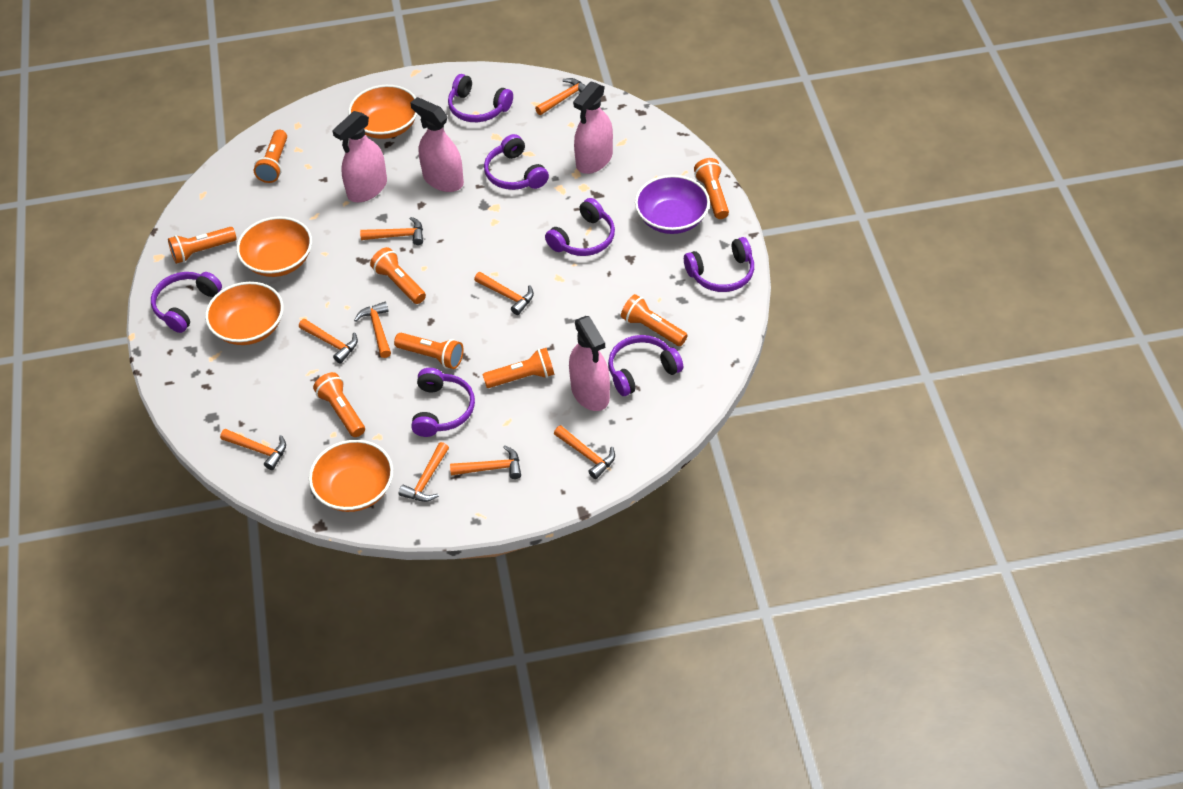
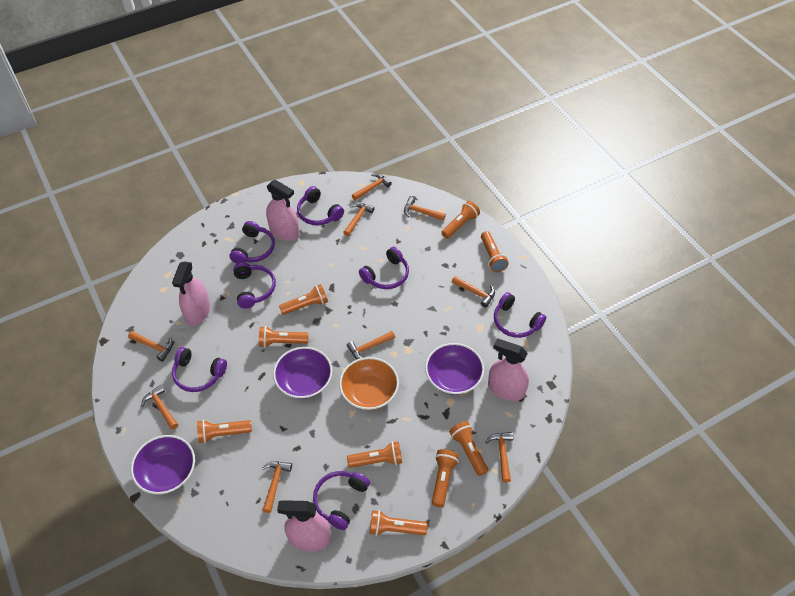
orange bowl: [205,282,284,345] [236,217,312,277] [309,440,393,512] [348,85,417,139] = 4 -> [339,357,399,410] = 1
orange flashlight: [168,227,237,264] [254,130,287,183] [313,372,365,437] [370,247,426,304] [394,333,463,369] [483,348,554,388] [621,294,688,346] [694,158,729,219] = 8 -> [197,420,252,443] [259,326,309,348] [279,284,328,315] [347,441,402,468] [370,510,428,536] [432,449,459,507] [441,201,480,239] [449,421,488,476] [481,231,509,272] = 9
purple bowl: [635,175,710,234] = 1 -> [131,435,195,494] [273,347,332,399] [425,343,484,395] = 3

